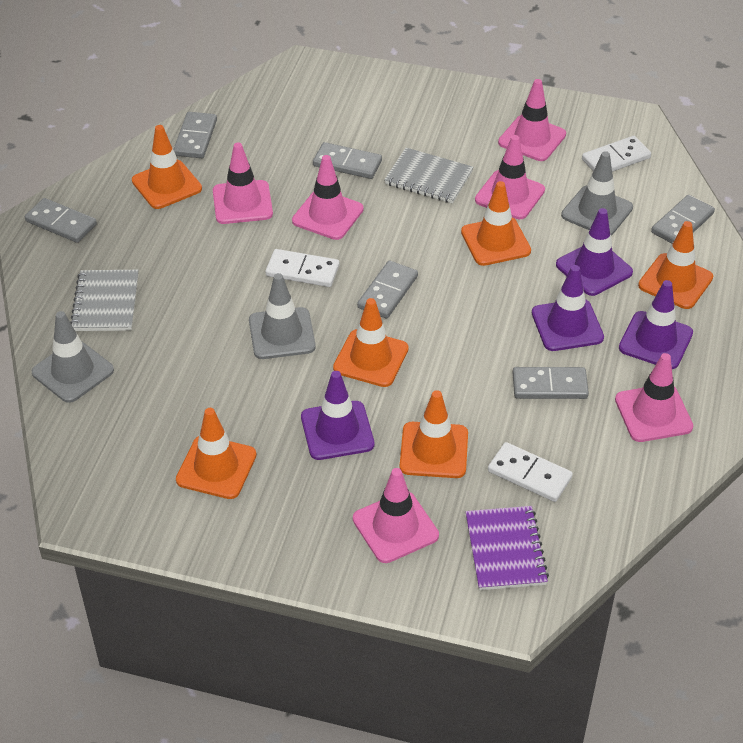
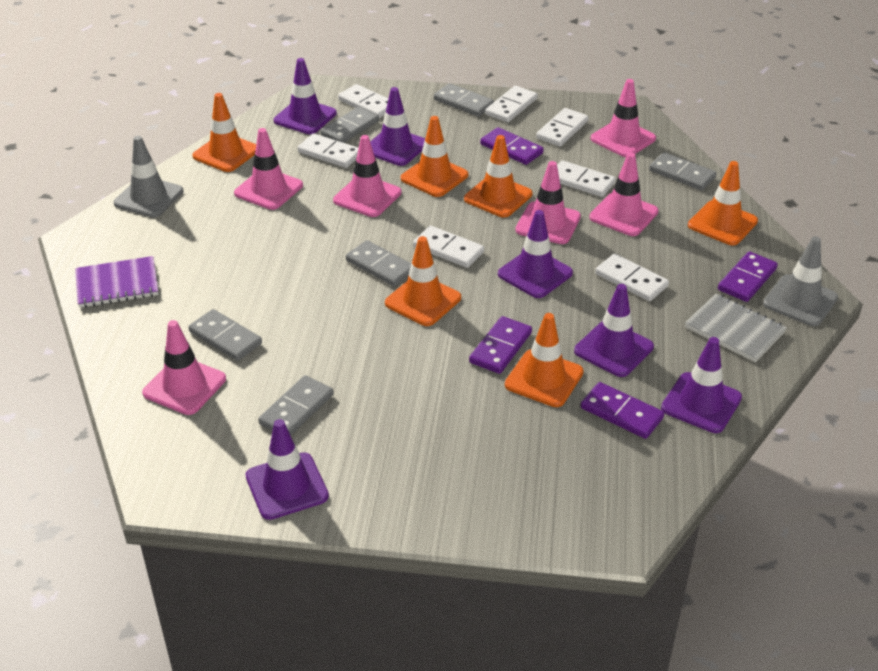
grey notebook: [70,270,139,331] [384,148,473,204] = 2 -> [685,294,787,362] = 1
grey traffic cone: [32,311,114,403] [249,273,316,359] [561,151,633,235] = 3 -> [114,136,183,217] [763,236,838,326] = 2
purple domino: none = 0 -> [469,316,532,374] [480,127,544,165] [581,382,664,439] [718,251,778,302] = 4
purple traffic cone: [301,371,374,460] [532,265,604,351] [556,208,633,296] [619,280,693,369] = 4 -> [246,419,329,520] [274,58,337,134] [370,87,425,166] [498,210,573,298] [574,284,654,377] [661,337,742,433] = 6
white domino: [265,249,339,287] [488,442,573,502] [582,136,651,172] = 3 -> [297,133,359,168] [338,84,389,118] [413,226,484,268] [485,86,538,122] [536,108,589,147] [557,160,616,197] [595,254,669,301] = 7

